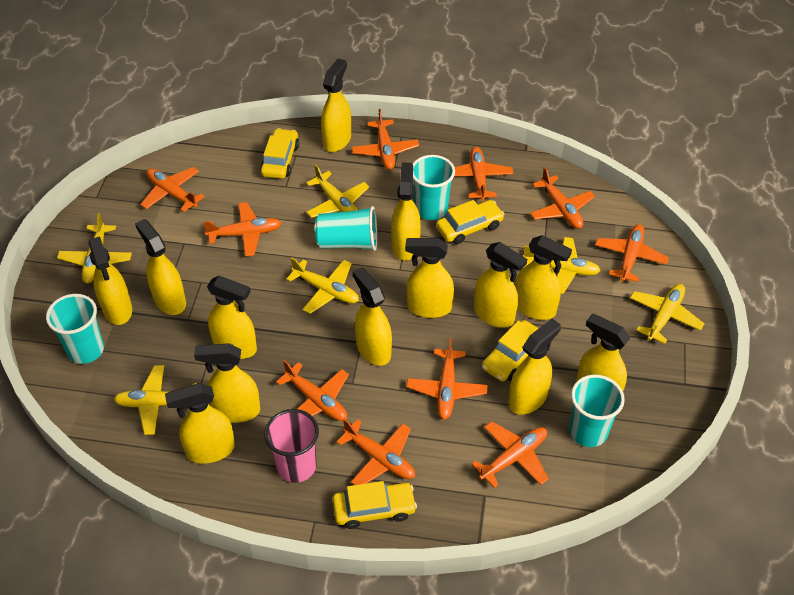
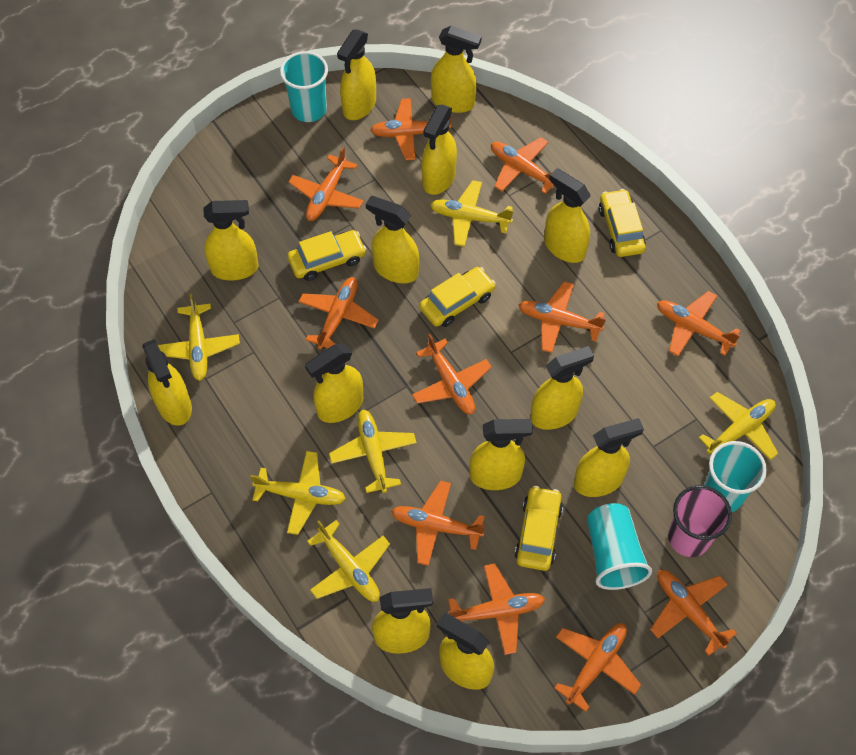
orange plane: [140,167,205,212] [203,202,282,257] [276,360,349,421] [336,419,415,485] [352,109,419,170] [406,338,487,420] [454,147,514,201] [472,421,549,488] [530,167,595,229] [595,224,669,282] = 10 -> [288,147,364,221] [299,277,379,350] [370,98,452,160] [391,481,485,566] [412,334,492,414] [448,564,545,655] [491,137,555,194] [519,281,606,353] [554,623,641,712] [650,570,737,656] [657,291,741,356] = 11
turquoise cup: [46,294,104,364] [315,206,377,251] [413,155,455,220] [569,375,625,447] = 4 -> [280,51,328,122] [587,503,652,590] [703,441,767,512] = 3

